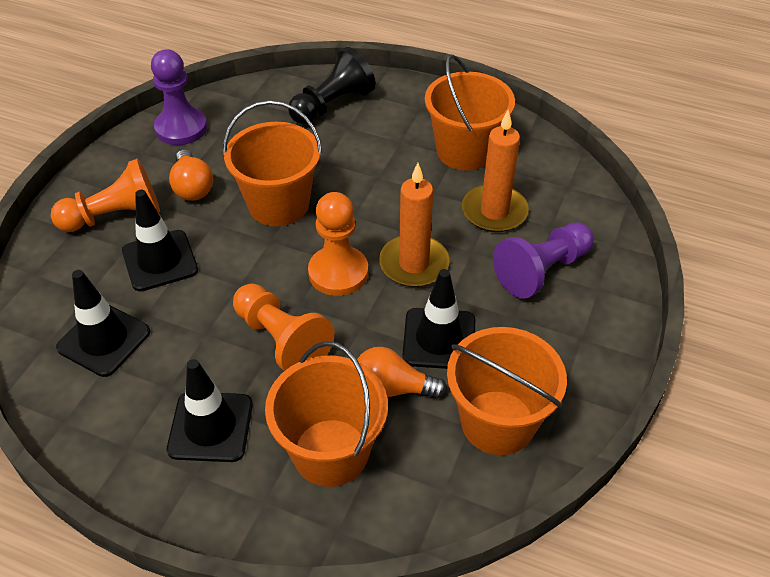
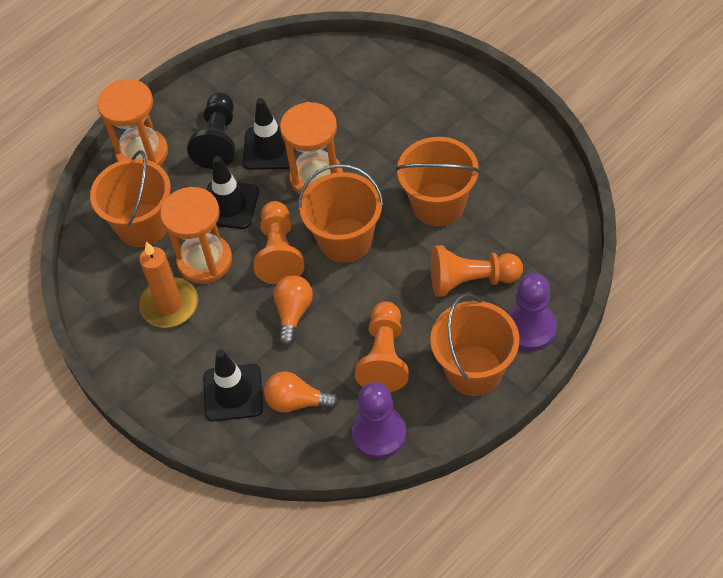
black traffic cone: [56,270,150,377] [122,190,198,291] [167,359,253,462] [402,269,475,369] = 4 -> [203,349,263,421] [207,156,259,229] [243,98,296,170] = 3
orange candle: [379,163,450,287] [462,110,529,232] = 2 -> [139,242,198,328] = 1
orange hourglass: none = 0 -> [97,79,168,166] [160,187,232,284] [280,102,343,194] = 3

